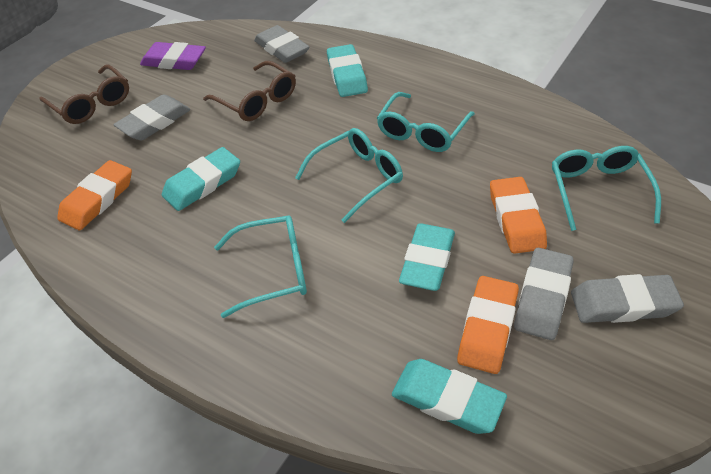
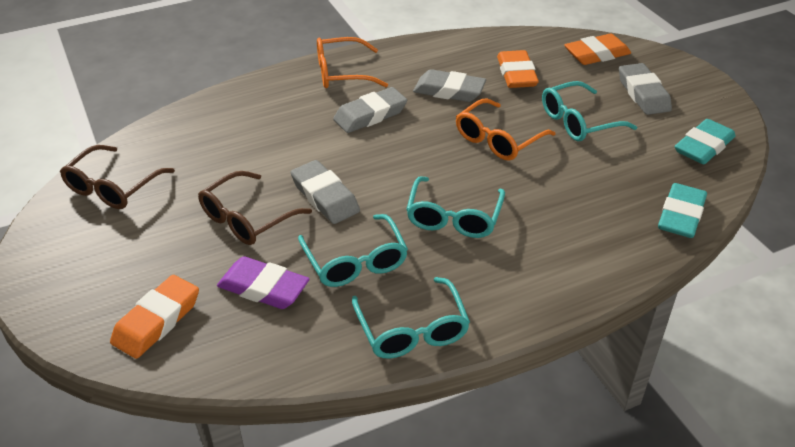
orange glasses: none = 0 -> [317,37,388,88] [456,98,556,161] = 2
turquoise eraser: [162,147,240,211] [327,44,368,97] [392,359,507,434] [399,223,455,291] = 4 -> [658,183,707,238] [675,119,736,164] = 2

